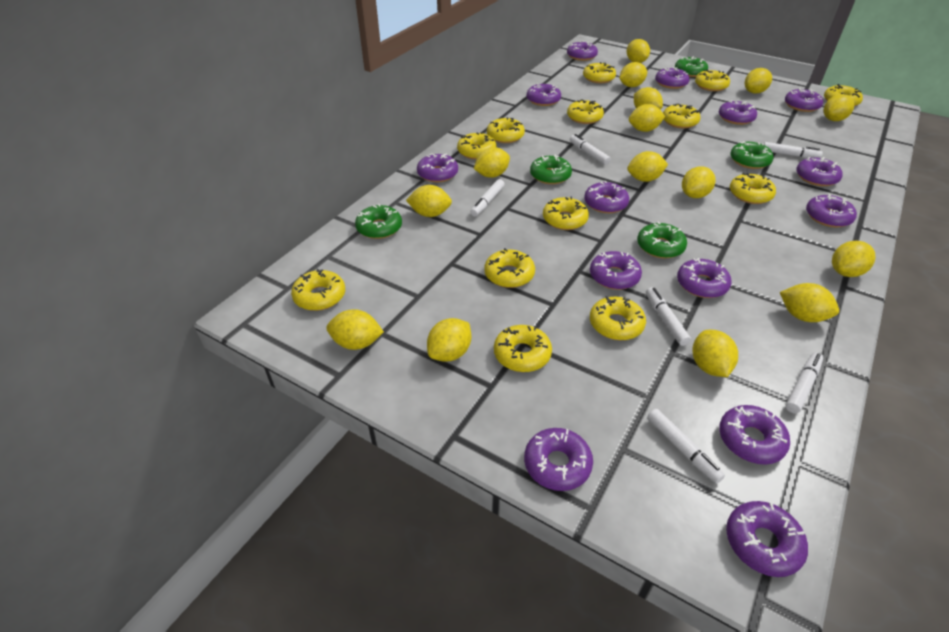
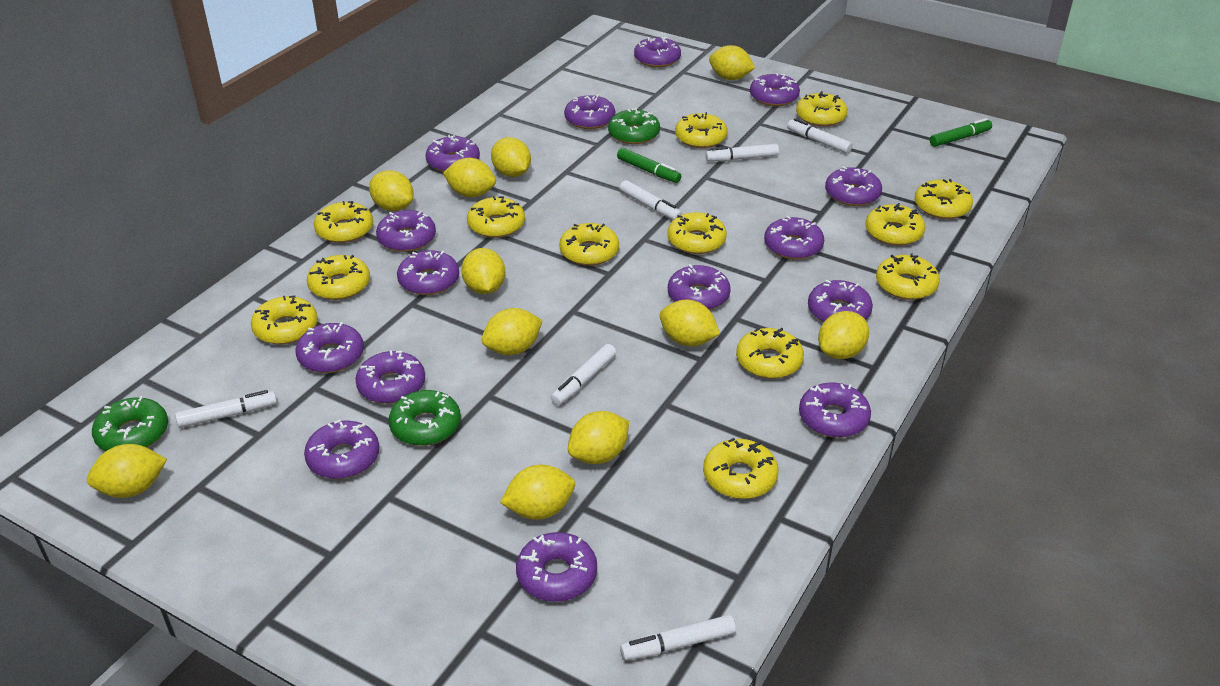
green donut: [355,204,402,239] [530,155,572,184] [637,222,687,258] [675,56,708,77] [730,141,774,169] = 5 -> [92,396,168,451] [389,390,461,446] [608,108,660,144] = 3
green marker: none = 0 -> [617,148,681,183] [930,118,992,147] = 2
purple donut: [417,153,458,182] [524,428,593,491] [527,83,561,106] [567,41,598,61] [584,181,629,213] [590,251,642,290] [655,67,690,89] [677,258,731,298] [719,100,757,125] [719,405,790,465] [726,501,808,577] [785,88,823,112] [796,157,843,186] [806,193,857,227] = 14 -> [296,322,364,373] [304,420,379,479] [355,351,425,404] [376,210,436,252] [397,250,459,295] [425,135,480,172] [516,532,597,602] [564,95,615,129] [634,36,681,67] [668,264,731,310] [750,73,800,106] [764,216,824,260] [799,383,871,438] [808,280,873,322] [825,166,882,206] = 15
yellow lemon: [326,309,384,350] [406,185,452,217] [427,318,471,362] [474,147,510,178] [619,62,647,87] [627,39,650,63] [627,151,668,182] [629,104,665,132] [634,87,663,110] [682,166,716,198] [693,330,738,377] [745,68,772,94] [780,283,839,322] [824,94,854,121] [832,241,876,277] = 15 -> [87,444,167,498] [369,170,414,211] [443,158,496,197] [461,248,505,294] [482,308,543,355] [491,137,531,177] [500,465,575,520] [568,411,629,464] [659,300,720,346] [709,45,755,80] [818,311,869,359] = 11

